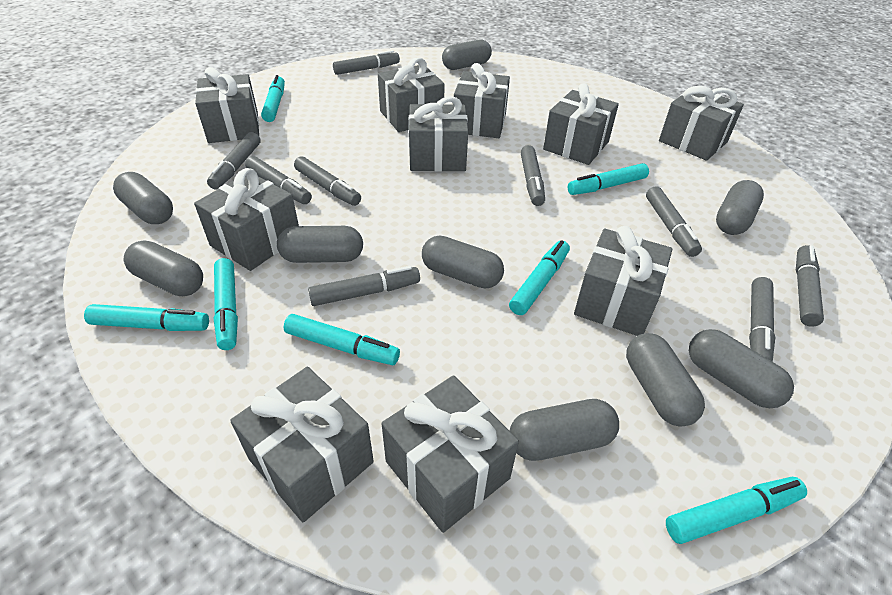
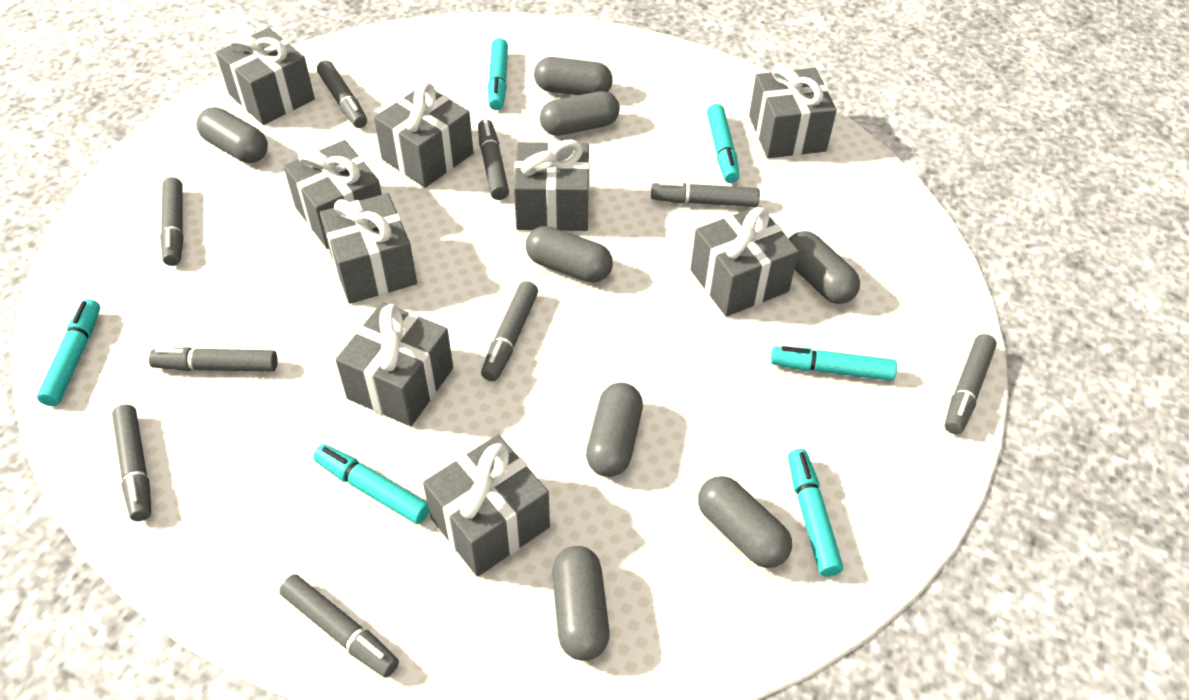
grey capsule: [113,172,173,224] [124,240,203,296] [277,226,363,263] [422,236,504,289] [442,39,492,70] [510,399,619,461] [626,333,705,427] [689,329,794,408] [716,180,764,235] = 9 -> [196,107,268,163] [526,226,613,282] [534,57,613,95] [540,91,620,136] [552,546,610,661] [586,383,643,477] [698,476,792,568] [789,231,860,304] = 8
grey gift: [194,168,299,271] [195,67,259,143] [230,367,374,522] [378,58,445,132] [381,375,519,533] [409,96,468,171] [454,63,510,138] [543,83,619,165] [574,226,672,336] [659,86,744,161] = 10 -> [216,28,315,125] [284,140,382,249] [320,193,417,304] [336,302,453,426] [374,83,473,188] [423,435,550,577] [514,140,590,231] [690,206,799,317] [749,64,837,158] = 9
turquoise marker: [84,304,209,331] [214,258,238,350] [261,75,285,122] [284,314,400,365] [509,240,570,315] [568,163,649,195] [666,477,807,544] = 7 -> [37,299,100,406] [313,444,429,524] [488,38,508,110] [707,104,740,183] [771,346,897,381] [788,449,843,577] = 6

